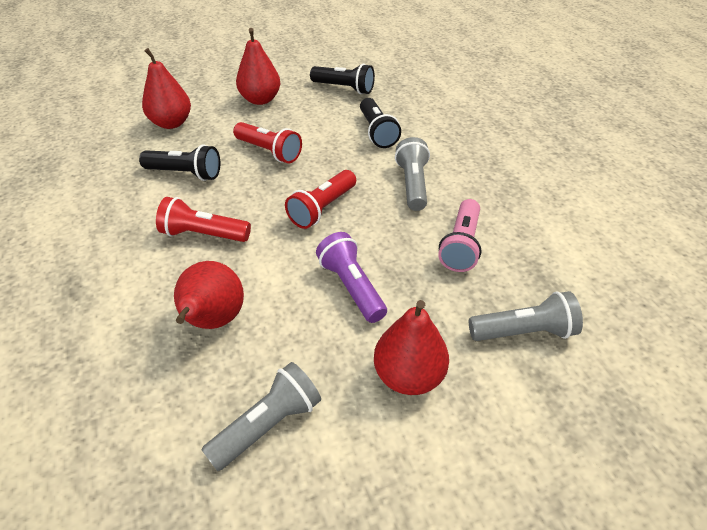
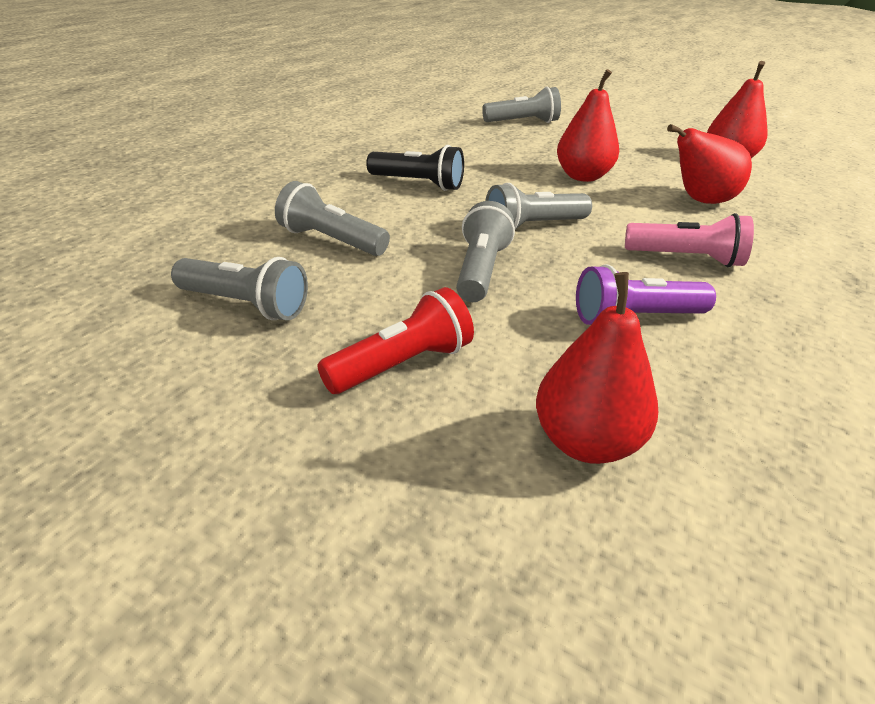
black flashlight: [139,144,220,181] [310,64,375,94] [360,98,401,148] = 3 -> [366,145,464,191] = 1
grey flashlight: [202,362,321,471] [395,137,430,211] [469,291,583,341] = 3 -> [171,257,308,320] [275,181,390,256] [456,201,515,302] [482,87,561,123] [485,183,592,229] = 5
red flashlight: [156,197,251,242] [233,122,302,163] [285,170,356,229] = 3 -> [318,287,474,394] = 1

